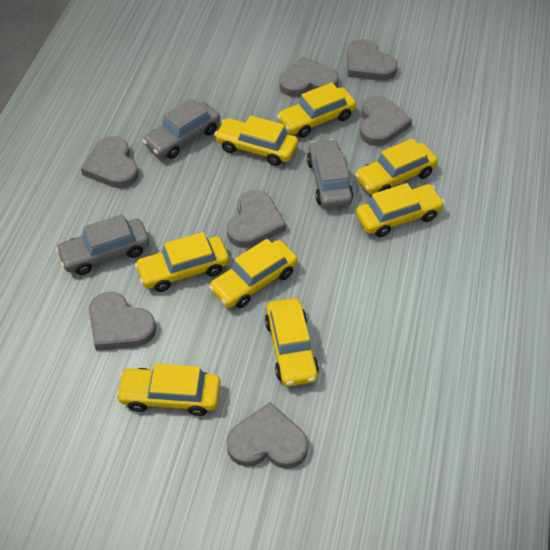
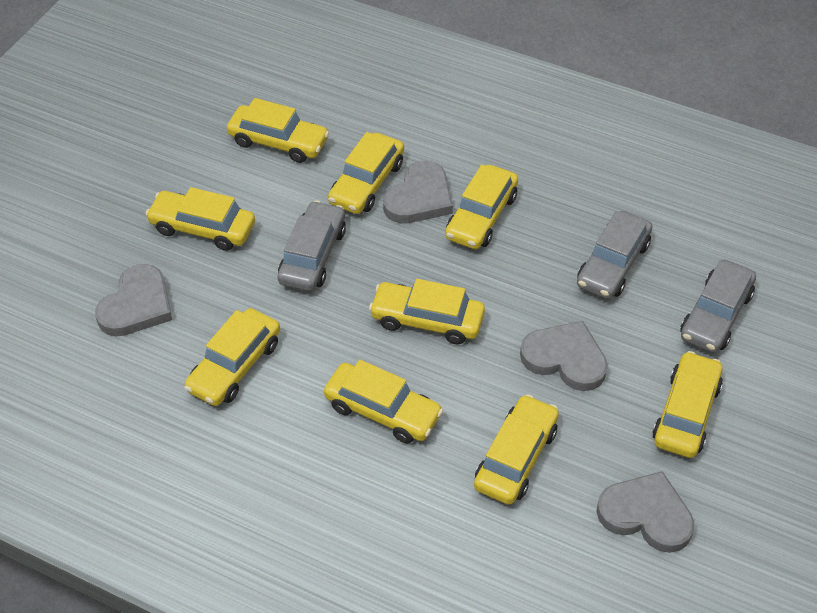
grey heart: [81,136,139,188] [89,292,156,351] [226,402,308,469] [227,190,286,248] [279,56,339,97] [347,39,398,81] [360,96,412,146] = 7 -> [95,264,172,336] [383,161,453,223] [520,321,608,391] [596,471,695,553] = 4
yellow car: [116,364,221,416] [135,232,229,292] [209,239,298,308] [214,115,298,166] [265,298,319,387] [277,82,356,138] [355,138,438,195] [356,183,445,237] = 8 -> [146,187,255,251] [184,308,280,406] [227,98,329,163] [324,360,443,443] [328,132,404,214] [369,279,485,344] [445,165,518,249] [474,394,559,505] [652,351,723,458] = 9

